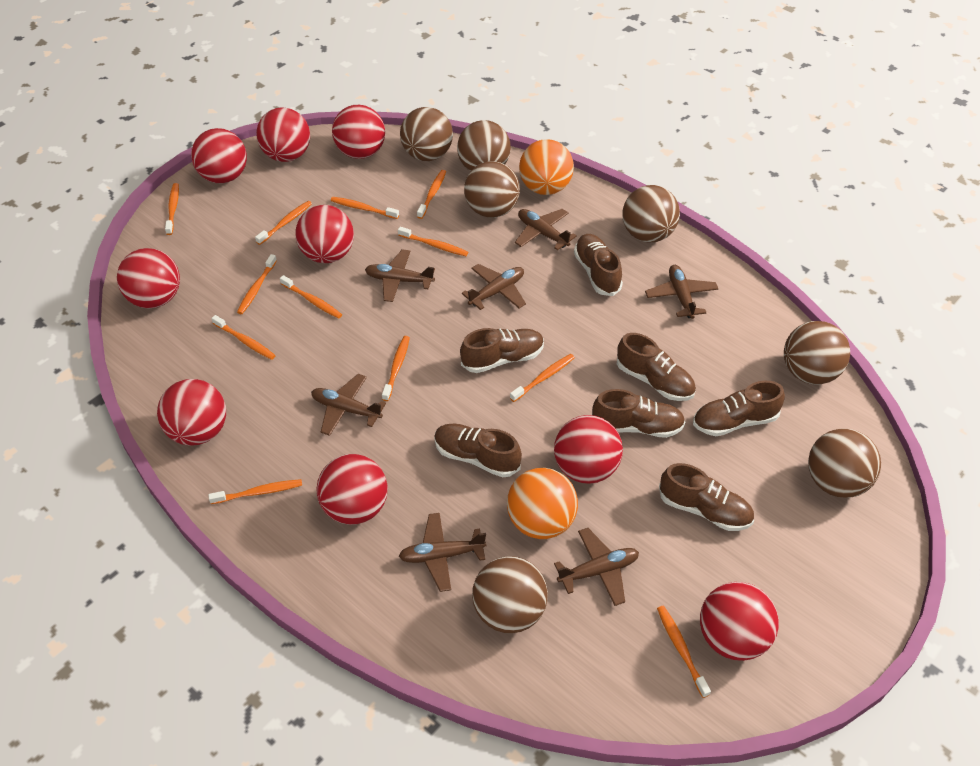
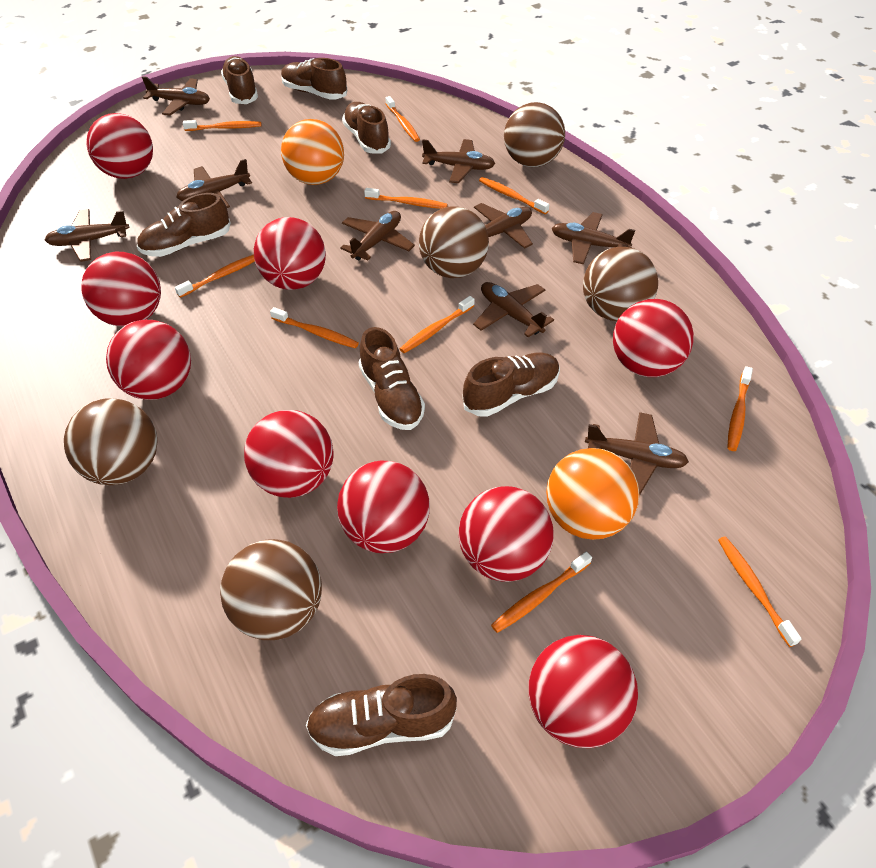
brown ball: [400,107,453,161] [457,120,511,171] [464,161,520,218] [472,556,548,633] [622,185,680,242] [784,321,850,385] [808,429,881,498] = 7 -> [64,398,157,485] [220,539,322,640] [419,206,489,278] [504,102,565,167] [583,247,658,321] = 5
brown plane: [311,374,386,436] [365,249,435,302] [399,513,486,592] [462,264,526,310] [515,209,577,250] [554,528,639,606] [645,265,718,319] = 7 -> [45,209,129,262] [142,76,210,116] [176,159,252,208] [340,211,415,261] [422,139,495,183] [473,282,554,337] [474,203,533,249] [552,212,635,265] [585,412,689,496] = 9
orange toothbrush: [165,183,179,235] [208,479,302,504] [211,315,276,360] [237,254,277,314] [255,201,312,245] [280,275,342,319] [331,197,399,219] [382,336,410,401] [398,227,468,256] [417,170,446,219] [510,354,575,402] [657,606,711,698] = 12 -> [175,254,255,298] [183,120,261,131] [270,307,359,348] [364,188,448,209] [386,96,420,142] [400,296,475,353] [479,177,549,214] [491,552,592,633] [718,536,802,647] [727,366,753,451] = 10

